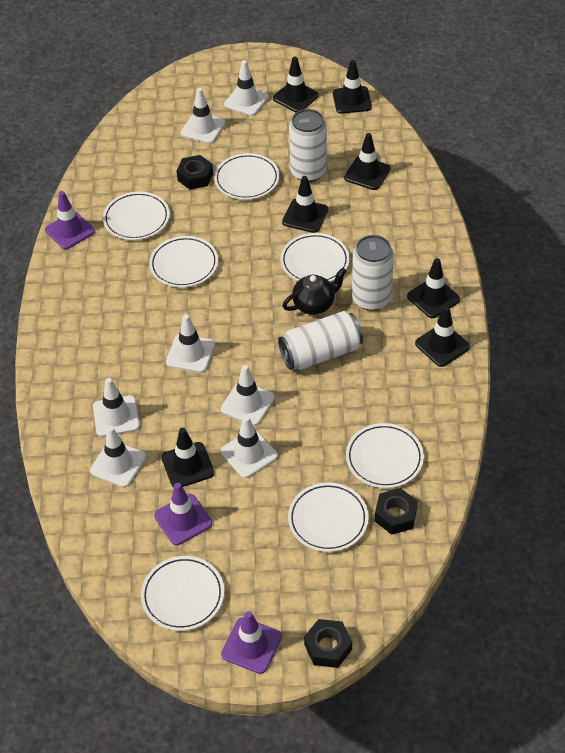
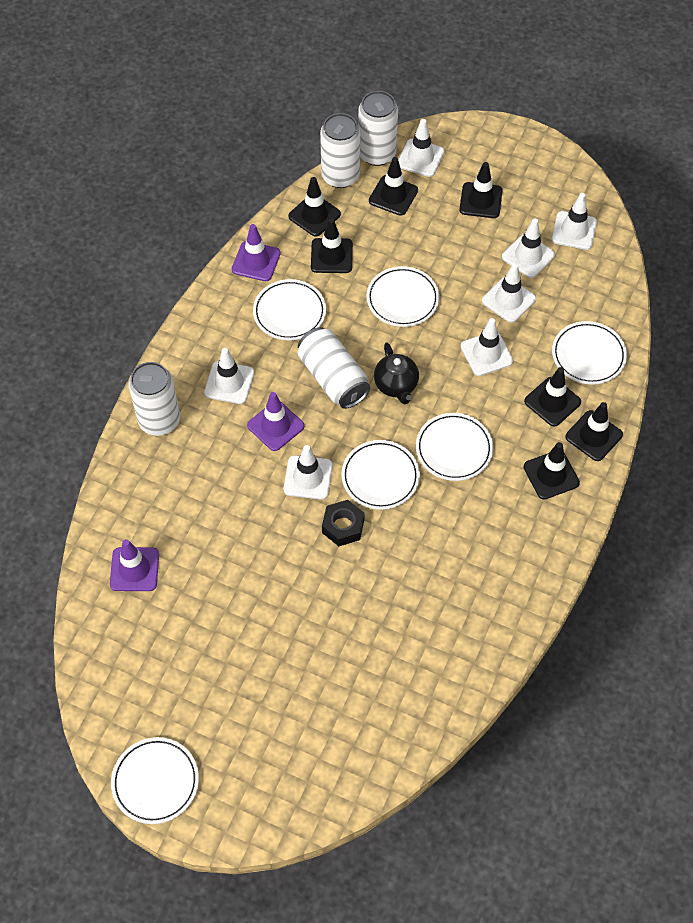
black nut: [177,155,213,190] [304,619,352,668] [375,488,418,535] = 3 -> [322,500,365,546] = 1
white can: [278,311,363,370] [289,109,327,182] [352,235,394,311] = 3 -> [129,362,180,436] [298,327,370,409] [320,113,360,188] [358,91,398,166] = 4
white plate: [103,192,170,240] [141,556,224,631] [149,236,218,288] [214,153,279,200] [280,233,350,282] [288,482,368,552] [346,423,424,488] = 7 -> [111,737,199,824] [253,279,326,340] [341,440,420,510] [366,266,439,327] [416,413,493,481] [552,321,627,385] = 6

